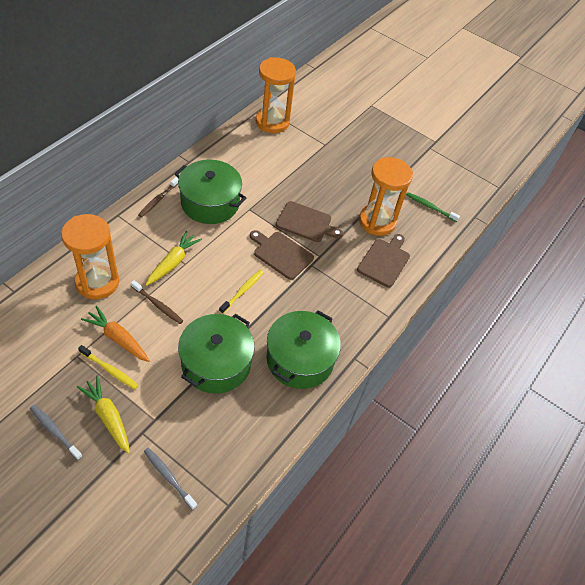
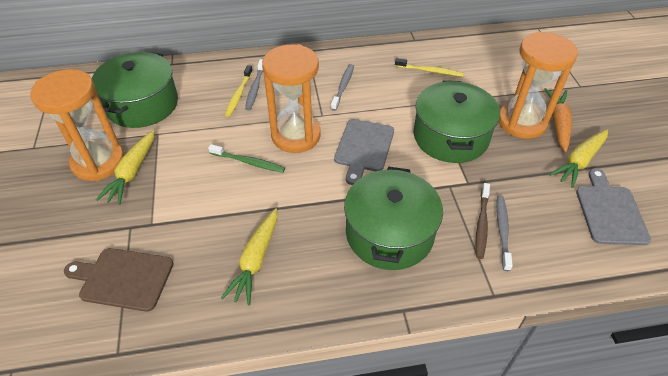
brown cutting board: [250,230,314,280] [276,201,343,242] [357,234,410,287] = 3 -> [64,248,174,312] = 1
brown toothbrush: [131,280,183,324] [138,176,178,218] = 2 -> [476,183,490,259] = 1
grey cutting board: none = 0 -> [334,119,394,185] [576,168,651,245] = 2
grey toothbrush: [30,405,83,460] [144,448,197,510] = 2 -> [245,59,263,110] [331,64,354,111] [496,195,513,271] = 3
yellow carrot: [77,375,130,454] [145,231,202,286] = 2 -> [96,130,155,205] [221,208,277,306] [549,129,608,188] = 3

